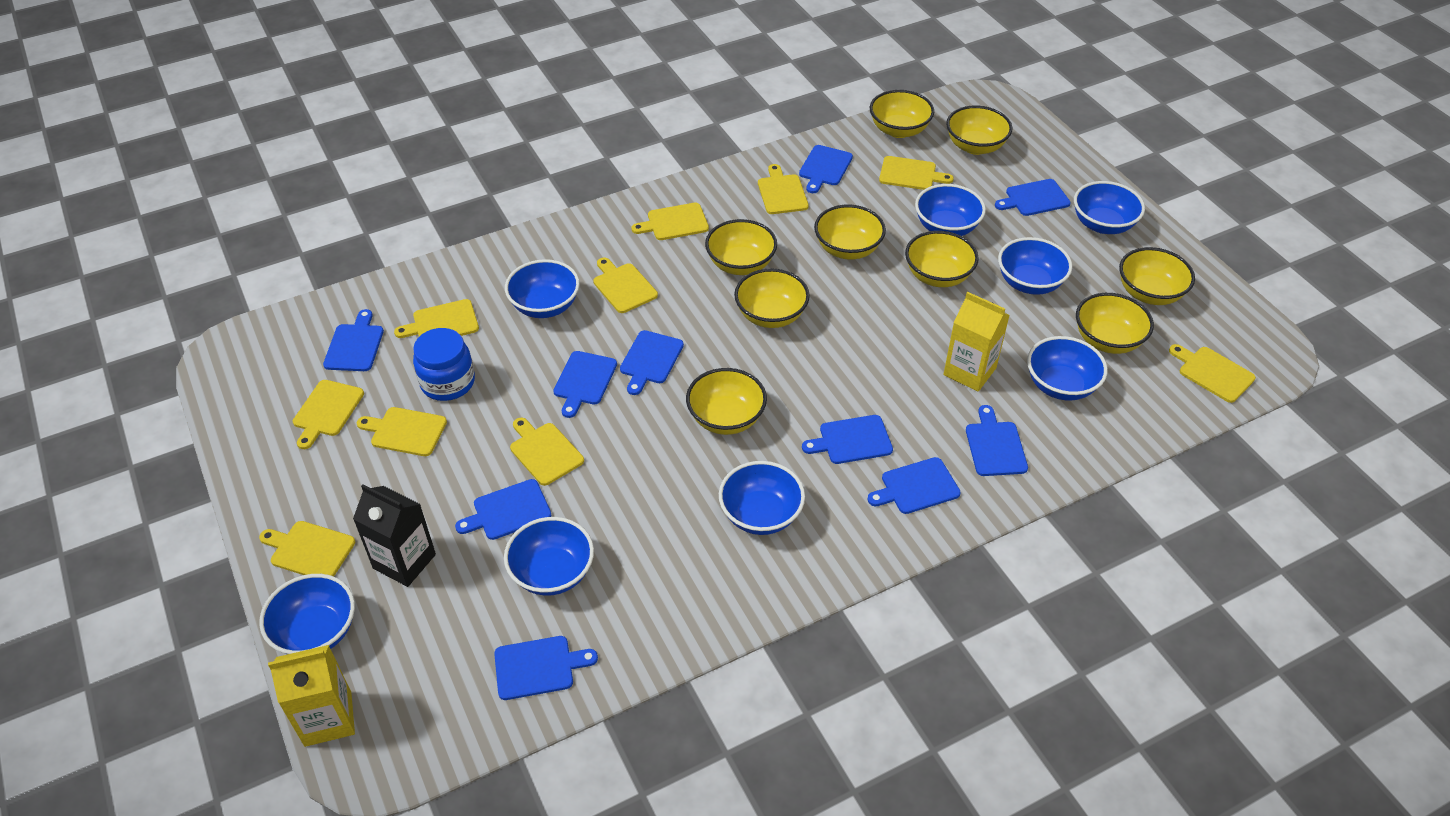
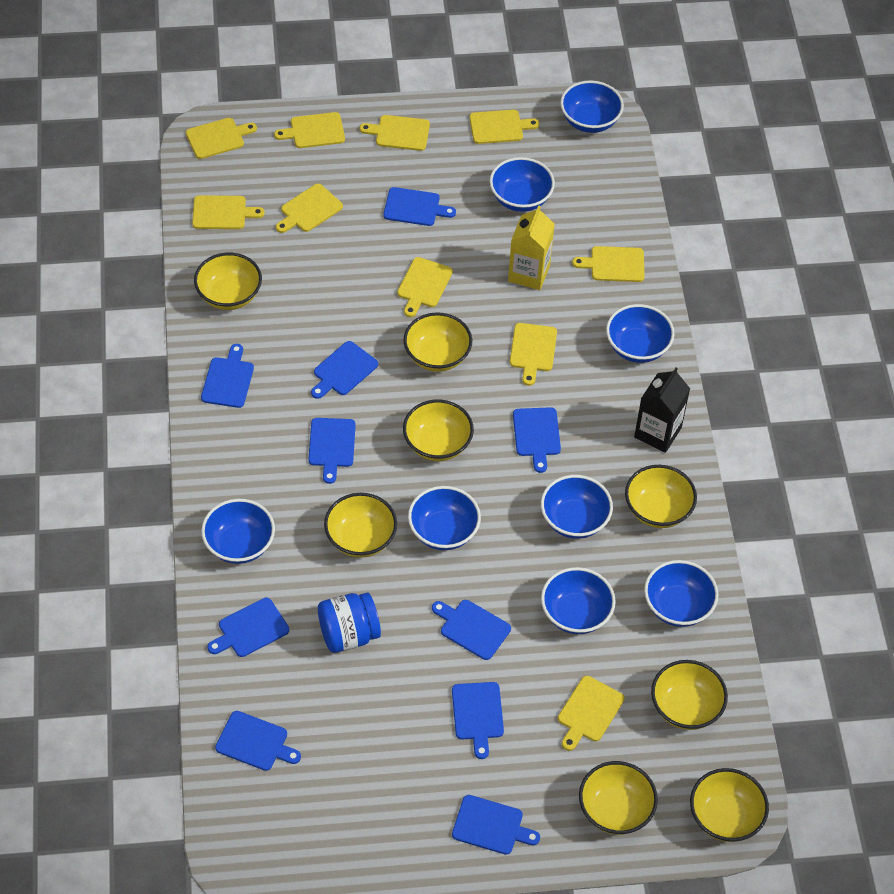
yellow bowl: [686,368,767,435] [705,219,777,275] [734,269,810,328] [814,205,886,259] [870,90,934,138] [905,231,979,287] [946,106,1012,155] [1076,293,1154,354] [1119,247,1195,305] = 9 -> [194,253,262,310] [324,493,397,558] [403,400,474,461] [404,312,472,372] [579,761,658,835] [625,465,697,528] [651,660,728,730] [690,768,769,842] = 8
yellow carton: [268,645,355,747] [943,292,1010,392] = 2 -> [508,206,555,290] = 1

